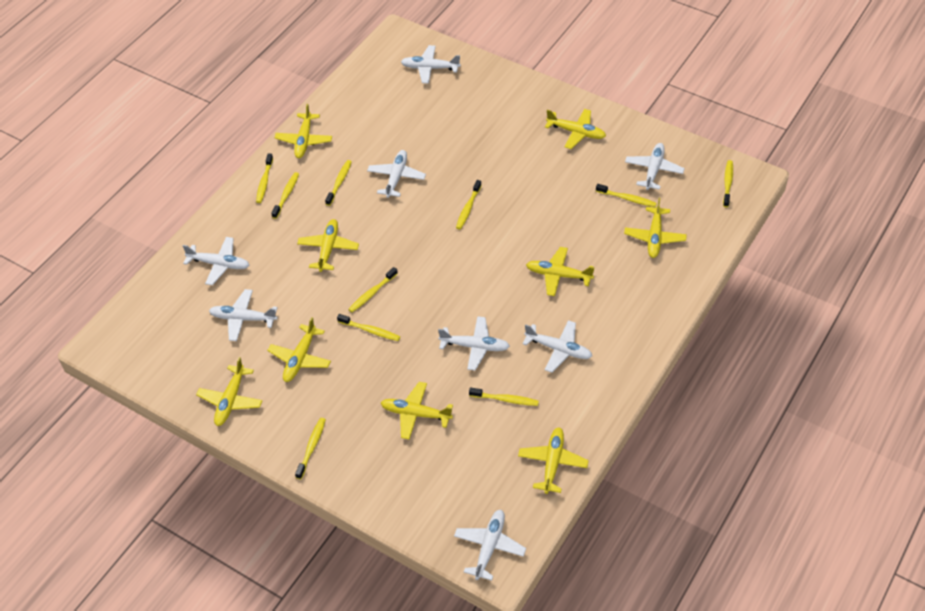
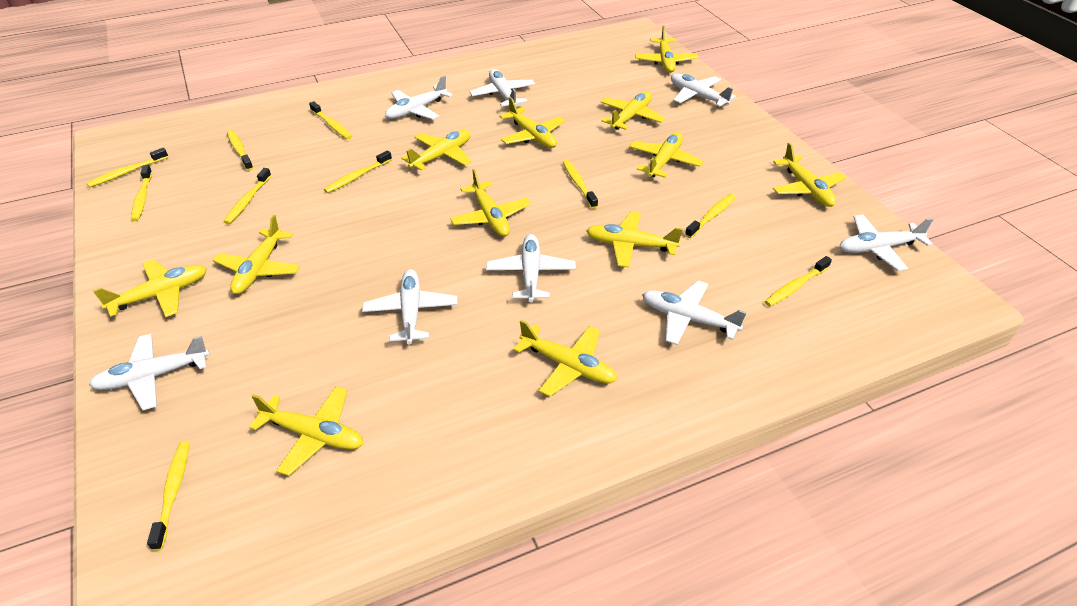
yellow plane: [196,357,262,426] [267,317,331,382] [275,104,332,158] [297,219,359,272] [381,382,453,439] [518,427,589,494] [526,247,594,296] [545,109,606,149] [624,198,687,258] = 9 -> [93,259,207,317] [213,215,300,294] [249,387,364,476] [401,130,472,171] [450,169,531,237] [500,97,565,148] [513,320,617,397] [586,211,683,268] [600,92,666,130] [629,132,703,178] [635,25,699,73] [773,143,846,207] = 12

